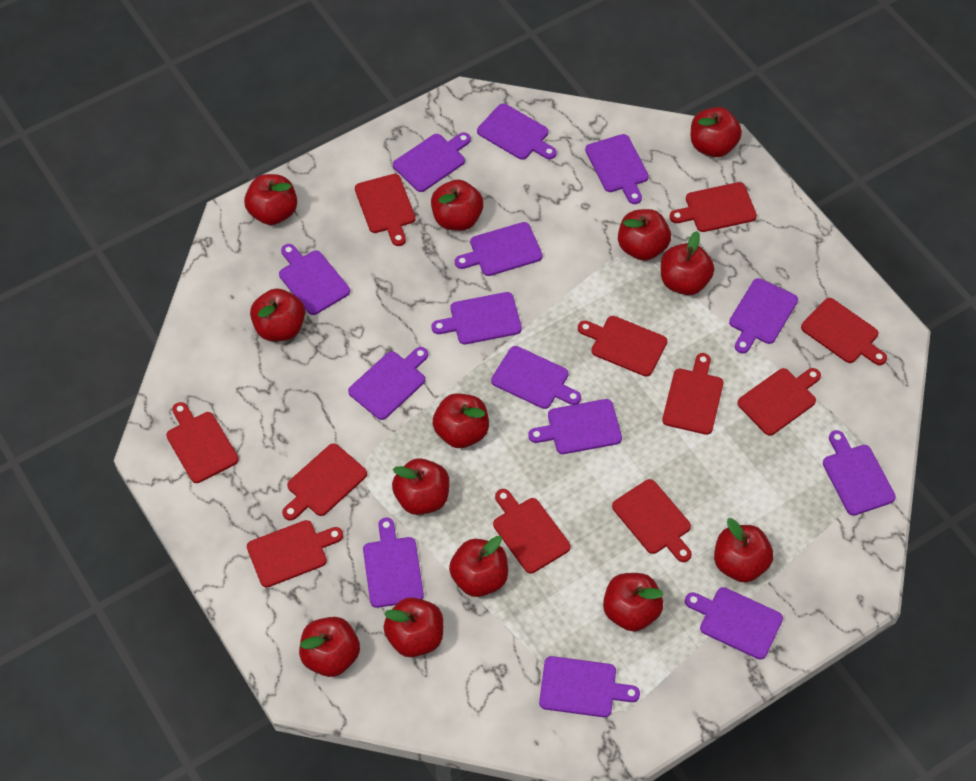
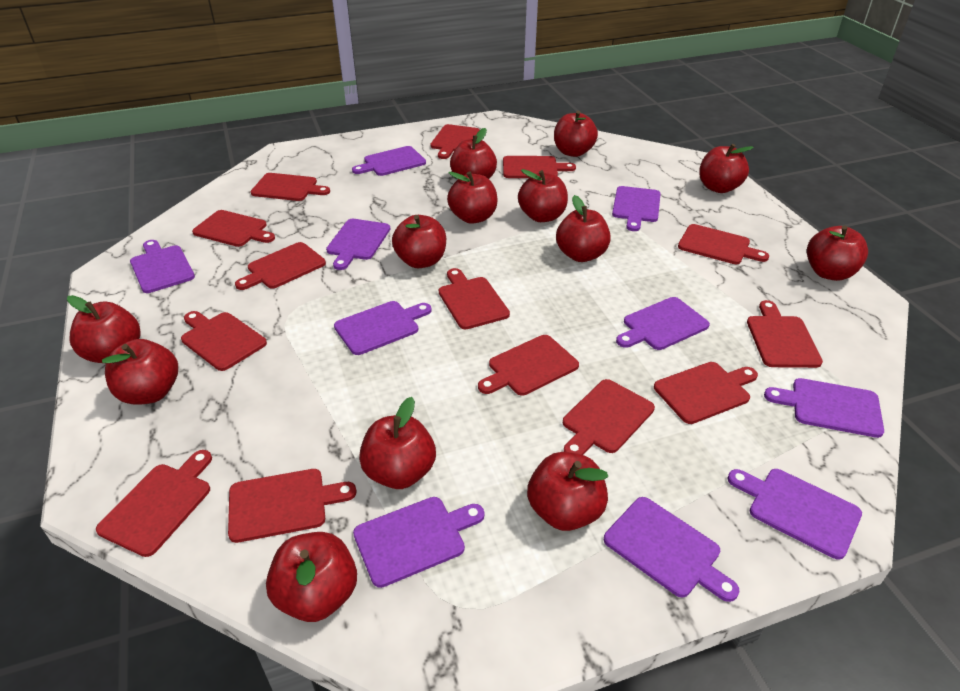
purple cutting board: [279,244,350,315] [348,347,428,420] [363,518,424,608] [393,132,471,192] [432,292,522,344] [455,222,543,276] [477,103,557,160] [491,346,581,409] [528,399,622,454] [539,656,640,717] [585,134,649,204] [685,587,783,659] [729,278,798,353] [823,430,896,516] = 14 -> [130,240,195,293] [326,219,390,270] [334,301,431,355] [352,146,426,176] [353,497,484,588] [604,497,740,602] [612,186,661,231] [616,297,710,350] [727,469,862,560] [764,378,884,438] = 10
red cutting board: [166,402,239,483] [247,520,343,587] [282,443,367,521] [355,174,415,246] [493,489,571,573] [578,316,667,376] [612,479,692,562] [662,353,723,435] [670,182,757,232] [738,368,821,436] [801,298,887,365] = 11 -> [96,450,212,557] [181,311,267,371] [192,210,275,247] [228,469,357,543] [235,242,326,290] [251,173,330,201] [430,124,480,159] [439,268,510,329] [478,335,579,396] [503,156,576,178] [563,379,655,455] [654,362,758,424] [678,224,769,264] [747,300,823,368] = 14

